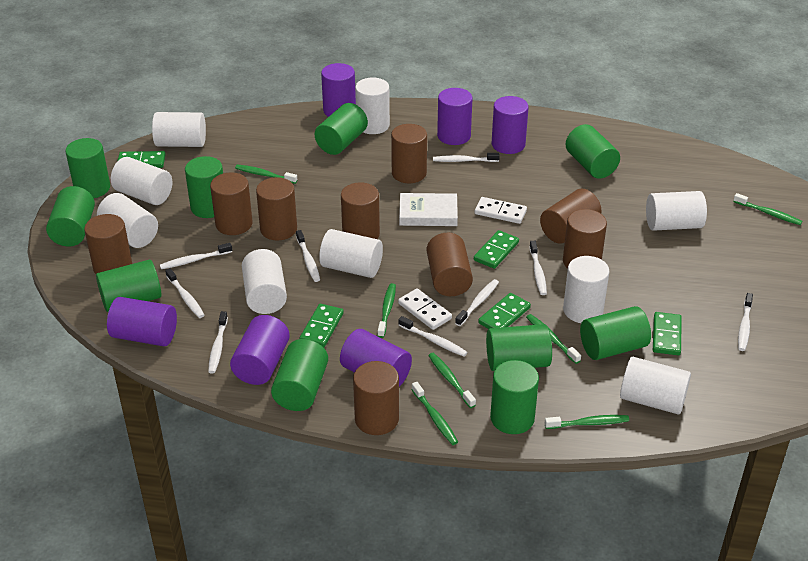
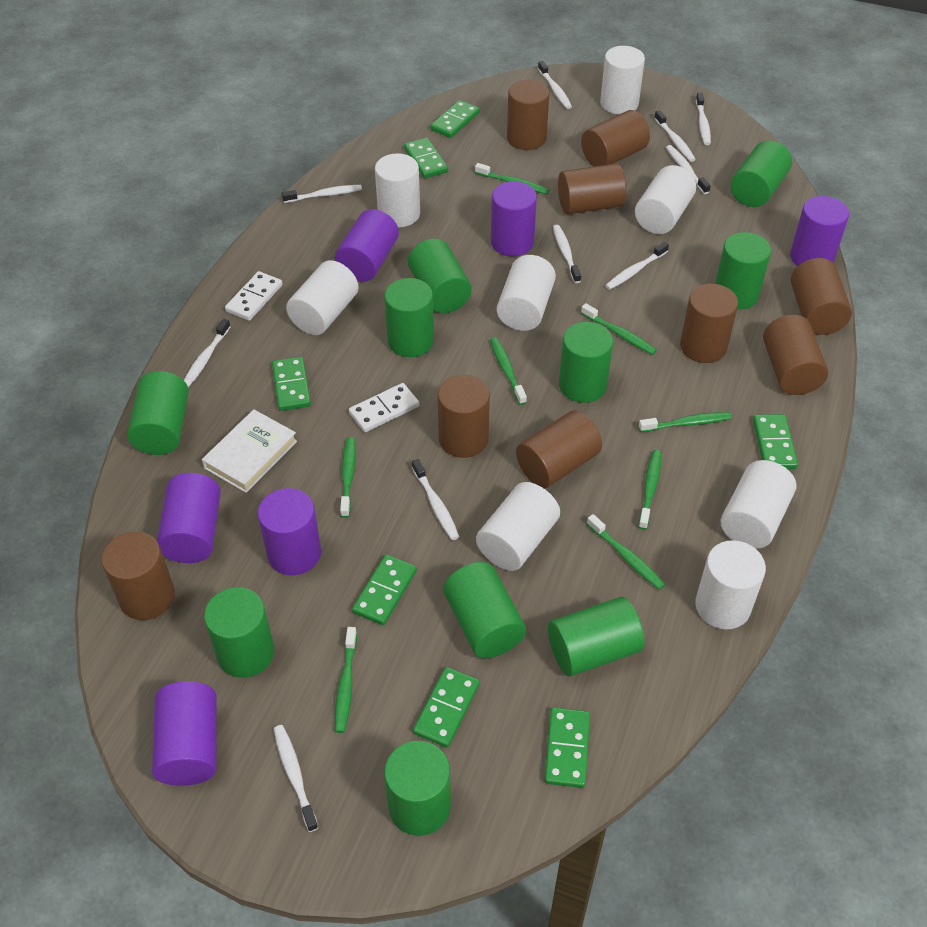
green domino: [118,151,166,168] [299,304,344,348] [474,230,519,269] [478,293,531,329] [653,312,682,355] = 5 -> [272,357,311,411] [352,554,417,625] [404,138,448,178] [413,667,480,748] [430,100,480,138] [545,707,590,788] [753,414,798,469] = 7
green toothbrush: [235,165,297,184] [377,283,396,338] [411,382,458,445] [428,353,476,408] [526,314,581,364] [545,415,629,429] [733,193,802,225] = 7 -> [335,627,357,733] [340,437,356,518] [475,163,549,194] [490,337,527,405] [581,303,657,355] [587,514,665,590] [638,450,661,530] [639,412,732,432] = 8
white cylinder: [97,193,158,248] [111,157,172,205] [152,112,206,147] [242,249,287,314] [319,229,383,278] [355,78,390,134] [563,256,610,323] [620,357,691,415] [646,191,707,231] = 9 -> [286,260,359,335] [375,153,420,227] [476,482,560,571] [497,255,556,331] [600,46,645,115] [635,165,696,234] [695,540,766,629] [721,460,796,548] = 8
white toothbrush: [160,243,232,269] [165,268,205,318] [208,311,228,373] [296,230,320,282] [399,316,468,357] [433,153,500,162] [455,279,499,326] [529,241,547,295] [738,293,753,351] = 9 -> [184,318,231,387] [274,725,318,832] [282,185,362,203] [412,459,459,540] [538,61,572,109] [553,225,581,283] [605,242,669,290] [654,110,696,162] [666,145,711,194] [696,92,711,145] = 10

